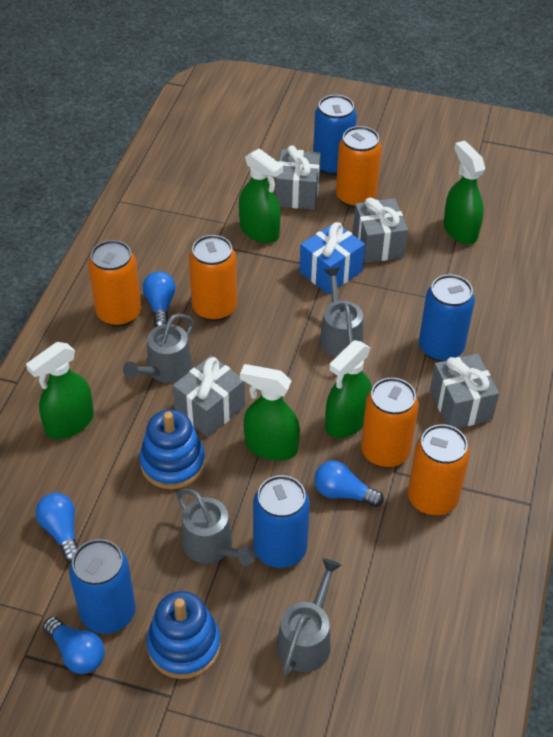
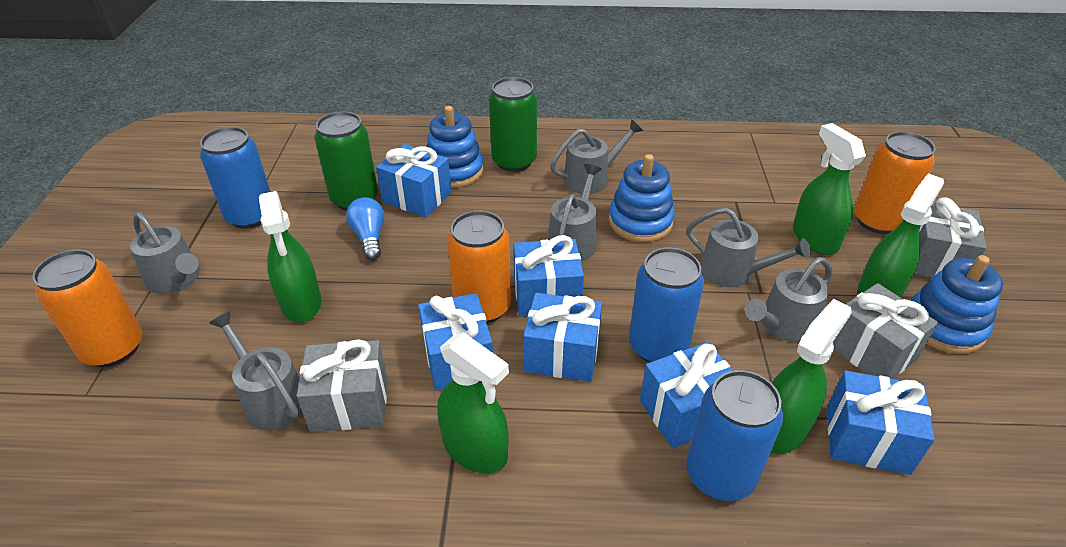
blue can: [69,539,136,634] [253,475,310,568] [313,95,357,175] [419,274,475,362] = 4 -> [200,127,271,229] [629,247,704,363] [686,370,783,501] = 3
blue gift: [299,222,365,294] = 1 -> [376,144,452,218] [418,293,493,391] [513,235,584,317] [523,293,602,382] [640,342,732,448] [827,370,935,475] = 6
blue light bulb: [36,493,79,562] [43,616,105,674] [143,271,176,327] [314,461,384,507] = 4 -> [346,197,385,260] = 1
blue stacking toy: [139,409,205,489] [146,591,221,679] = 2 -> [426,106,484,188] [609,154,675,242] [911,255,1003,354] = 3
green can: none = 0 -> [315,111,378,211] [489,77,537,172] = 2
grey gift: [173,356,245,437] [276,146,321,210] [353,198,408,263] [430,354,499,428] = 4 -> [297,339,387,432] [833,283,938,379] [914,198,986,278] = 3
grey watering can: [123,314,194,383] [176,489,256,566] [277,558,341,675] [319,268,363,357] = 4 -> [130,212,200,294] [209,311,303,430] [548,164,601,261] [550,119,643,194] [687,207,811,287] [745,257,832,342] = 6
orange can: [88,240,141,327] [189,235,237,321] [336,126,382,208] [361,378,419,468] [408,424,470,516] = 5 -> [33,249,142,367] [447,211,511,323] [854,132,935,234] = 3

